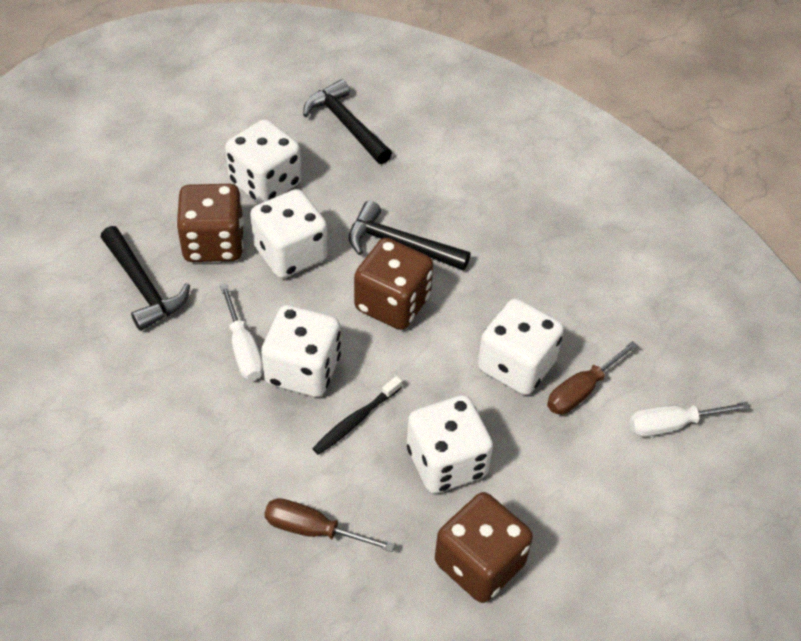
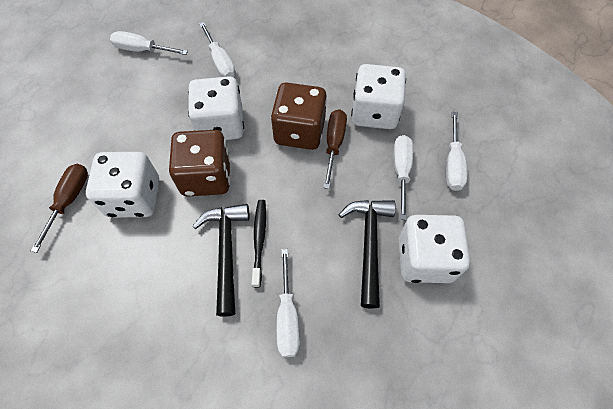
black hammer: [101,226,190,331] [303,79,392,164] [349,201,471,271] = 3 -> [193,204,249,317] [339,200,396,309] = 2
brown dice: [176,184,244,262] [354,238,433,330] [435,492,533,603] = 3 -> [169,130,230,197] [271,82,327,150] = 2
white dice: [225,119,302,204] [250,189,328,278] [261,305,341,397] [407,395,493,494] [478,299,564,395] = 5 -> [86,152,159,218] [188,76,244,140] [351,64,406,129] [399,215,470,283] = 4
white screwdriver: [220,284,263,380] [629,402,750,437] = 2 -> [110,31,188,55] [199,22,236,77] [277,249,300,357] [393,135,413,220] [446,112,468,191] = 5

